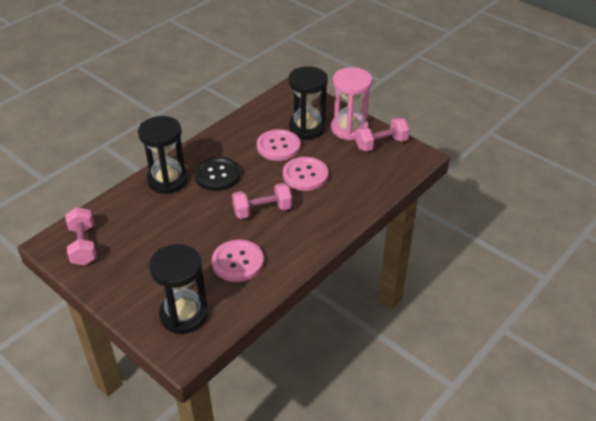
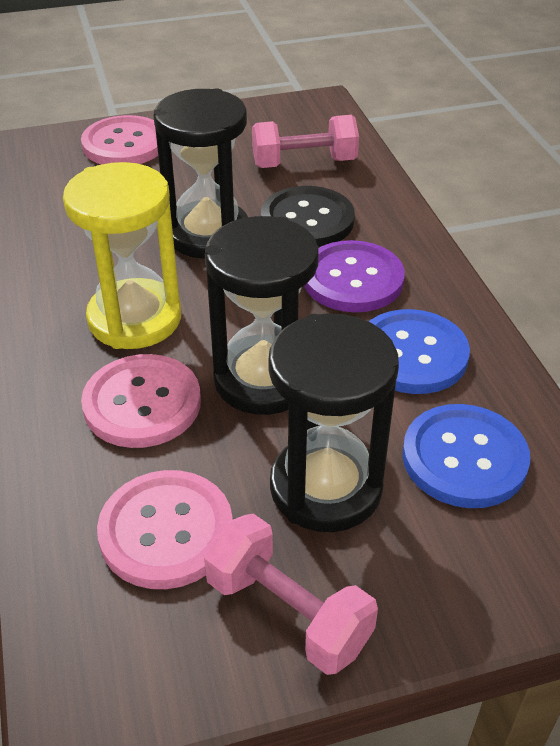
blue button: none = 0 -> [369,309,470,394] [402,404,530,508] = 2
pink dumbbell: [65,207,97,266] [232,183,292,219] [355,118,410,151] = 3 -> [204,513,378,675] [252,115,359,168] = 2
pink hourglass: [331,67,372,141] = 1 -> none = 0
purple button: none = 0 -> [304,240,405,312] = 1
yellow hourglass: none = 0 -> [63,162,181,349] = 1

